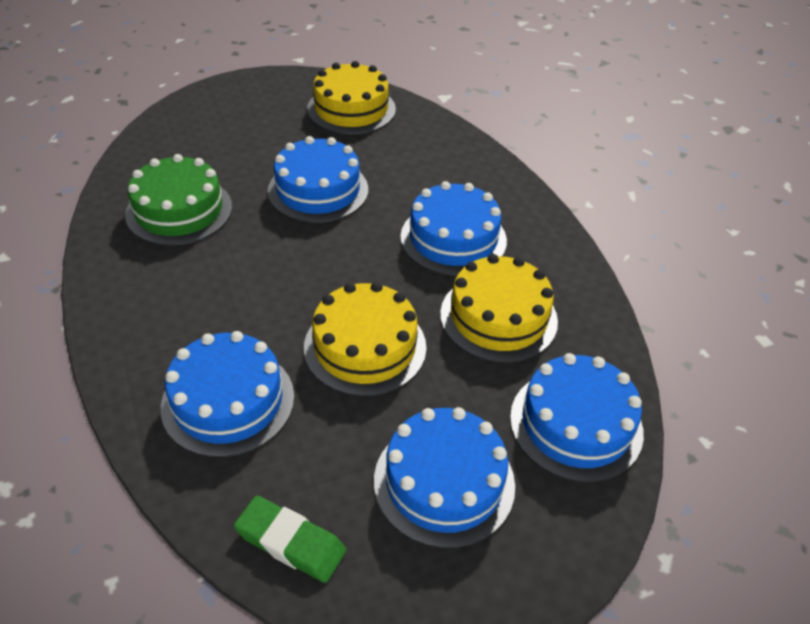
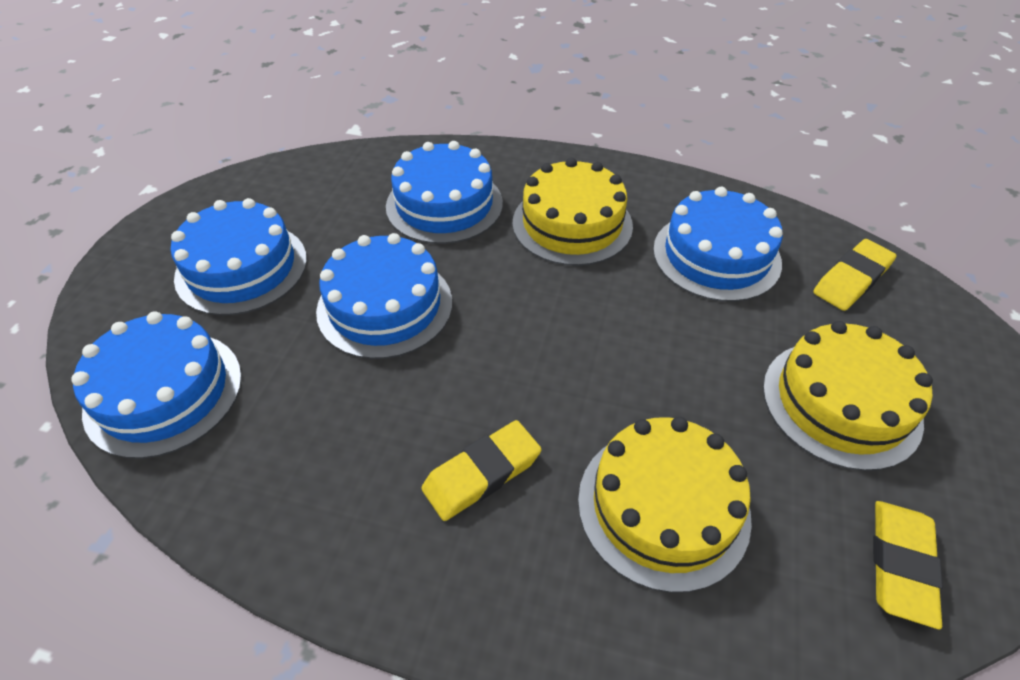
green cake: [125,154,232,246] = 1 -> none = 0
green eraser: [234,496,346,583] = 1 -> none = 0
yellow eraser: none = 0 -> [421,420,541,521] [813,239,897,311] [873,501,943,629] = 3

